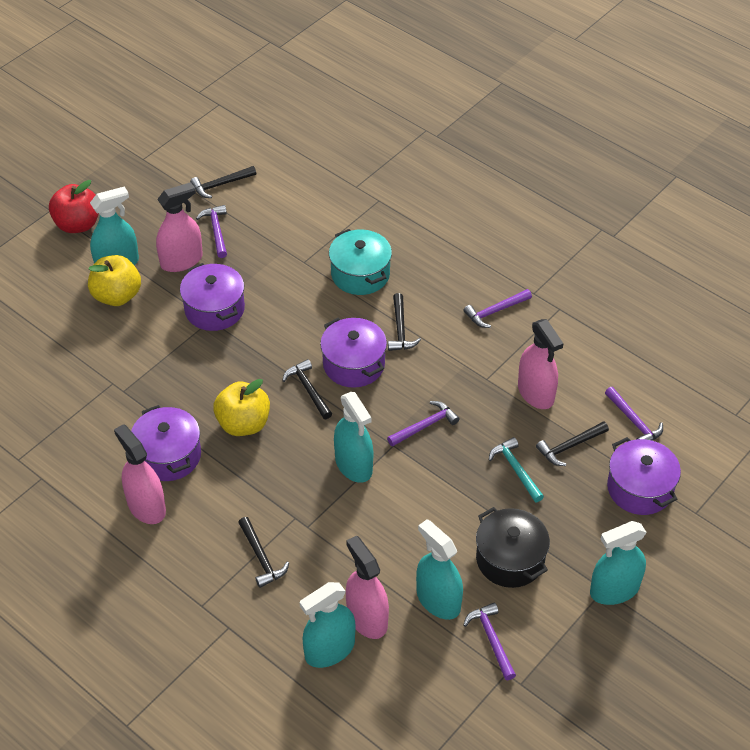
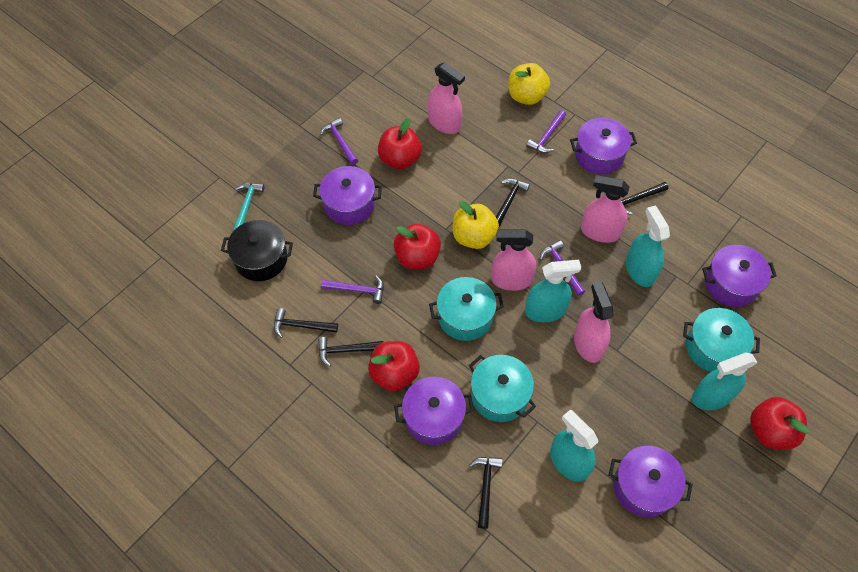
purple hammer: [196,205,227,258] [387,401,460,447] [464,289,532,328] [464,602,516,680] [605,387,663,441] = 5 -> [320,118,358,165] [321,275,384,304] [526,110,566,153] [540,240,585,296] = 4
purple pot: [131,405,201,481] [180,263,245,331] [320,317,387,388] [607,437,681,515] = 4 -> [313,166,382,225] [394,377,474,445] [570,118,637,175] [608,446,693,517] [702,245,777,307] = 5
red apple: [49,180,99,233] = 1 -> [368,341,420,391] [378,118,422,169] [394,224,441,269] [750,397,809,449] = 4
turquoise pot: [329,229,392,295] = 1 -> [429,277,504,341] [469,355,536,422] [683,308,760,372] = 3
turquoise spray bottle: [90,186,139,266] [300,582,355,668] [334,392,373,483] [416,519,463,620] [590,521,647,605] = 5 -> [525,260,581,323] [550,410,598,482] [626,206,670,287] [692,352,758,410] = 4

